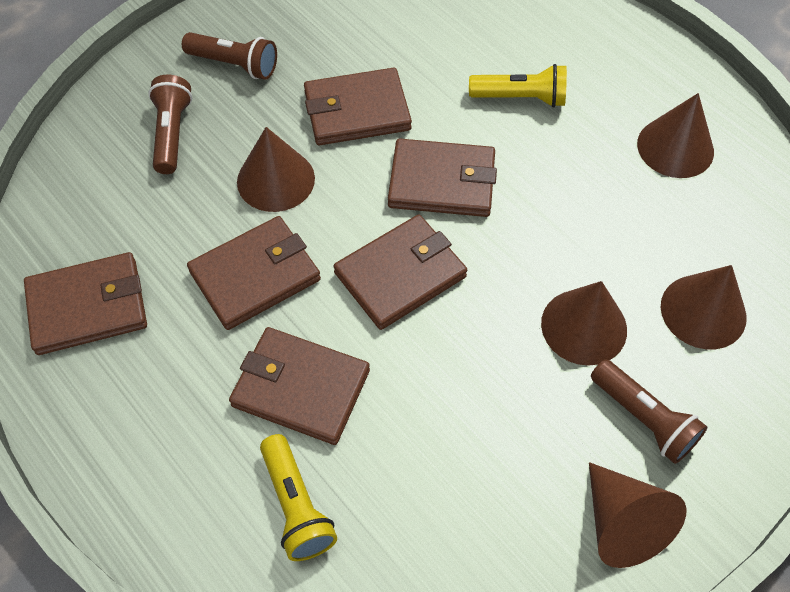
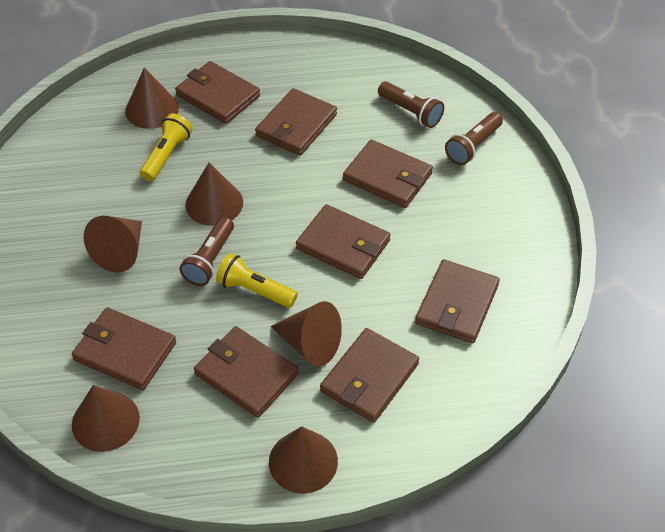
brown cone: [237,127,315,212] [541,281,627,366] [589,462,687,568] [637,93,714,178] [661,265,747,349] = 5 -> [72,385,140,452] [84,216,142,273] [125,68,179,129] [186,163,243,226] [269,426,338,493] [270,301,342,367] = 6
brown wallet: [24,252,147,355] [187,216,321,330] [229,327,370,445] [304,67,412,145] [334,215,467,330] [388,139,497,217] = 6 -> [72,308,176,390] [175,61,260,124] [194,326,299,418] [255,88,337,156] [296,204,391,279] [320,328,419,423] [343,140,433,208] [415,259,500,344] = 8

